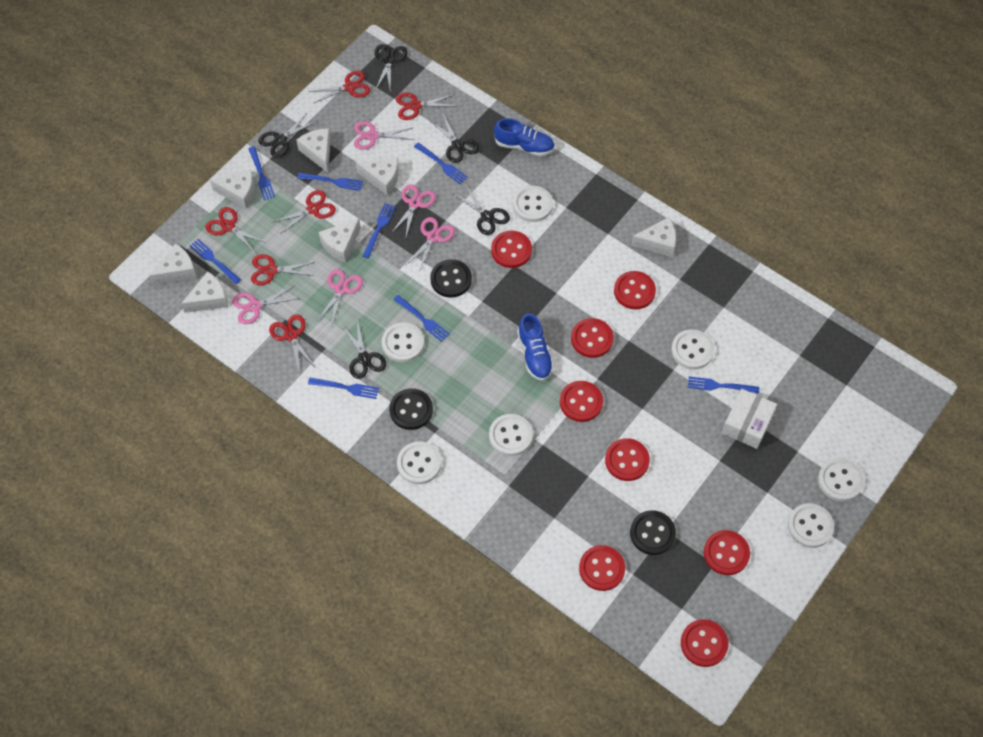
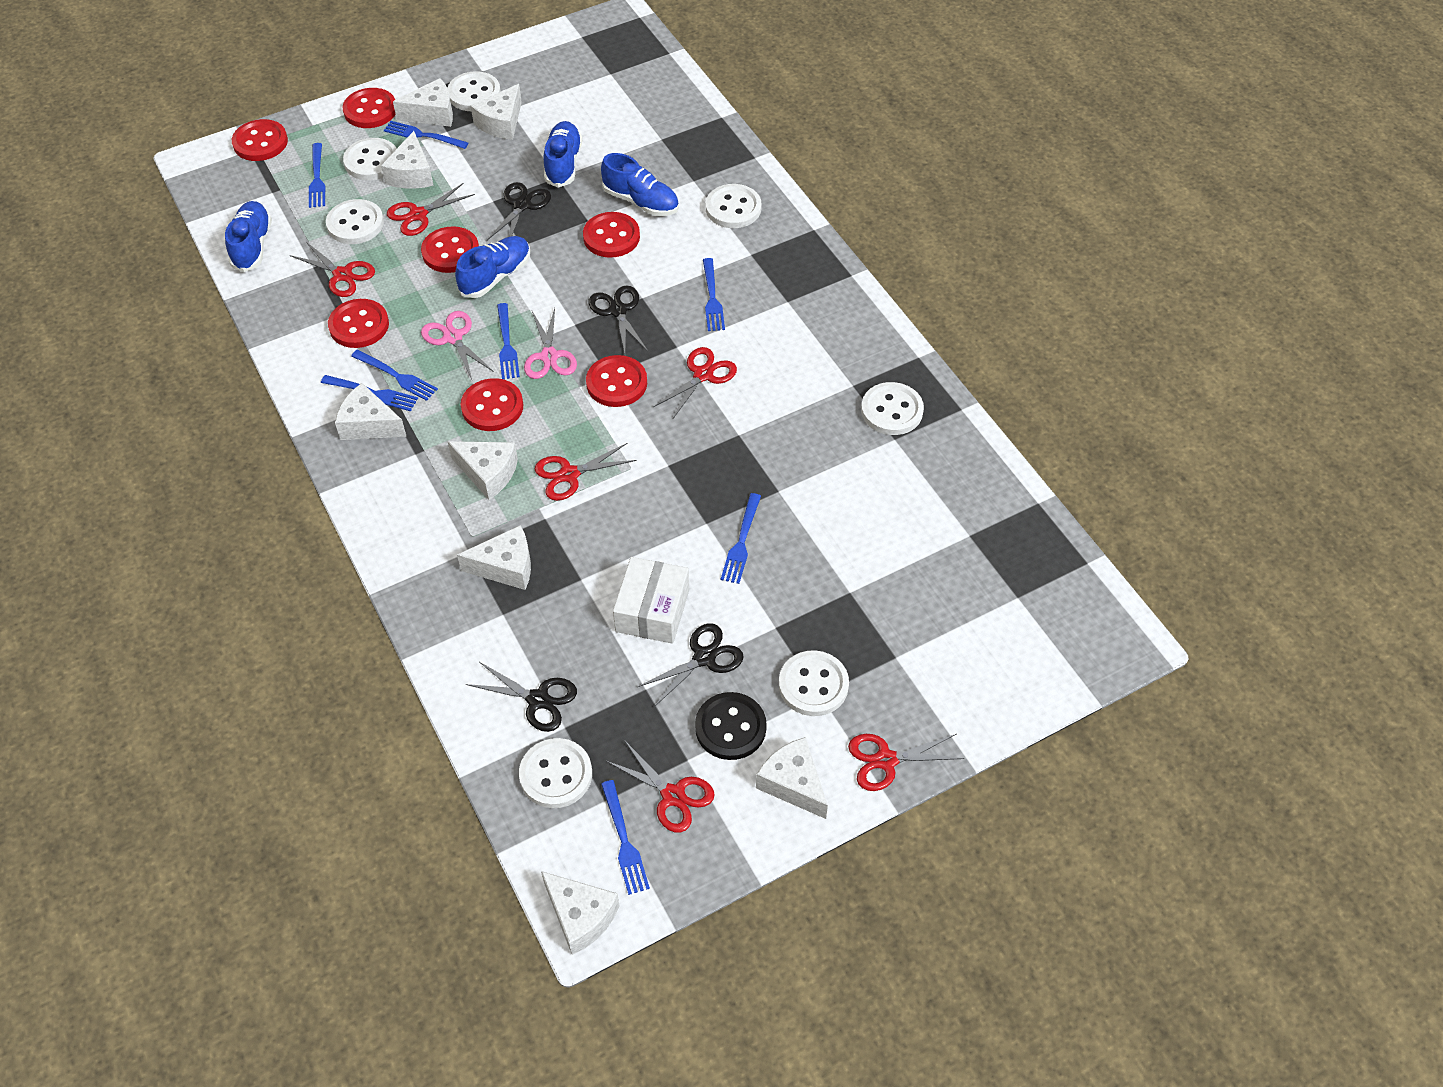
black button: [389,388,433,430] [430,259,472,298] [630,510,676,555] = 3 -> [695,692,767,760] = 1
black scissors: [258,112,317,158] [342,320,386,379] [375,44,408,90] [431,114,479,163] [454,186,510,235] = 5 -> [466,662,577,732] [487,182,551,240] [588,286,648,353] [637,623,744,707] = 4
blue shoe: [494,118,555,156] [517,313,554,381] = 2 -> [225,201,272,272] [455,236,530,298] [544,121,582,188] [601,153,679,216] = 4
pink scissors: [232,286,299,324] [316,269,363,325] [354,121,414,150] [391,184,436,237] [405,217,455,273] = 5 -> [421,311,494,380] [524,308,577,379] = 2
red button: [491,231,532,268] [560,381,603,422] [571,318,614,358] [579,545,625,591] [605,438,650,481] [614,271,656,309] [681,619,728,667] [704,530,750,575] = 8 -> [232,119,288,161] [328,299,389,348] [342,88,395,128] [421,226,479,273] [461,378,523,431] [583,212,640,258] [586,355,647,407] = 7
white cheese: [150,243,197,285] [181,271,228,313] [210,170,255,209] [296,128,331,172] [319,219,361,263] [356,157,399,195] [631,217,676,257] = 7 -> [335,383,407,440] [381,131,434,189] [393,78,453,127] [448,441,518,500] [457,525,531,590] [471,84,522,140] [541,871,620,955] [756,737,828,819] = 8

